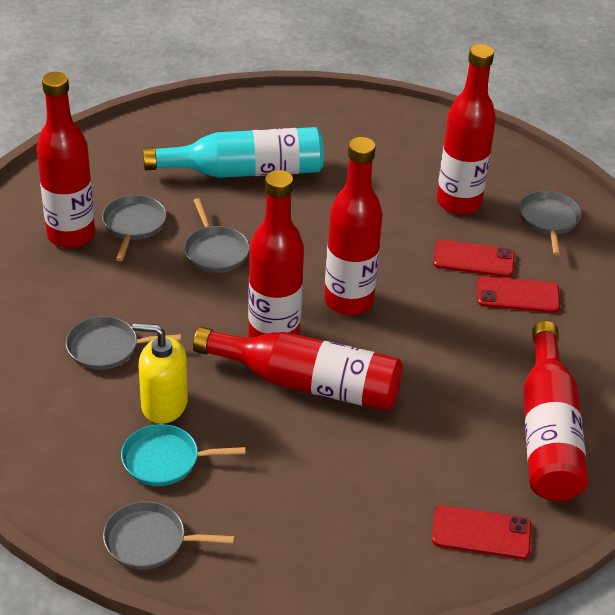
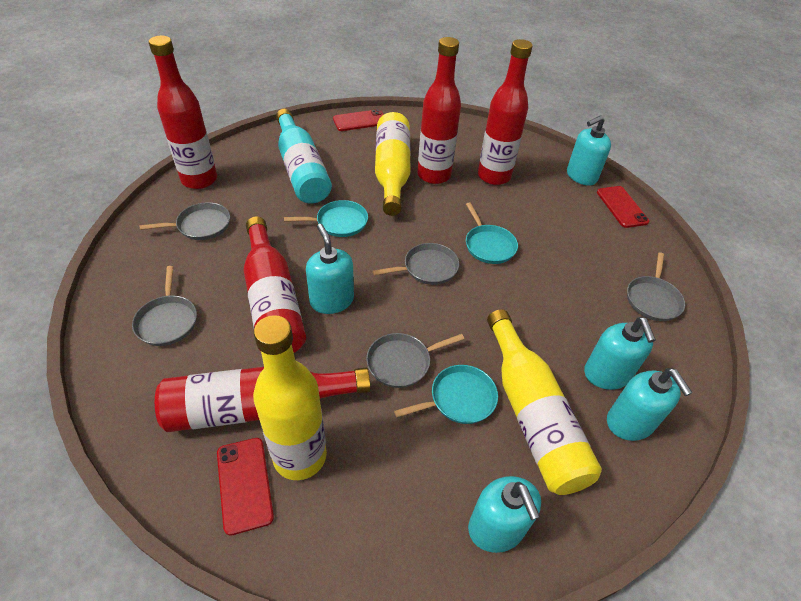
red bottle: [37,72,95,248] [193,327,403,411] [248,170,304,338] [324,137,383,315] [437,44,496,215] [523,321,588,501] = 6 -> [149,36,217,189] [155,367,371,432] [244,216,306,353] [417,37,461,184] [478,39,533,185] = 5
turquoise pan: [121,424,246,486] = 1 -> [284,200,368,237] [394,365,498,424] [466,202,518,264] = 3
turquoise soap dispenser: none = 0 -> [306,224,354,314] [468,476,541,553] [567,115,611,186] [584,317,656,390] [607,368,692,441] = 5
yellow bottle: none = 0 -> [253,315,327,480] [375,112,411,216] [487,309,602,495] = 3
yellow soap dispenser: [132,323,188,424] = 1 -> none = 0

